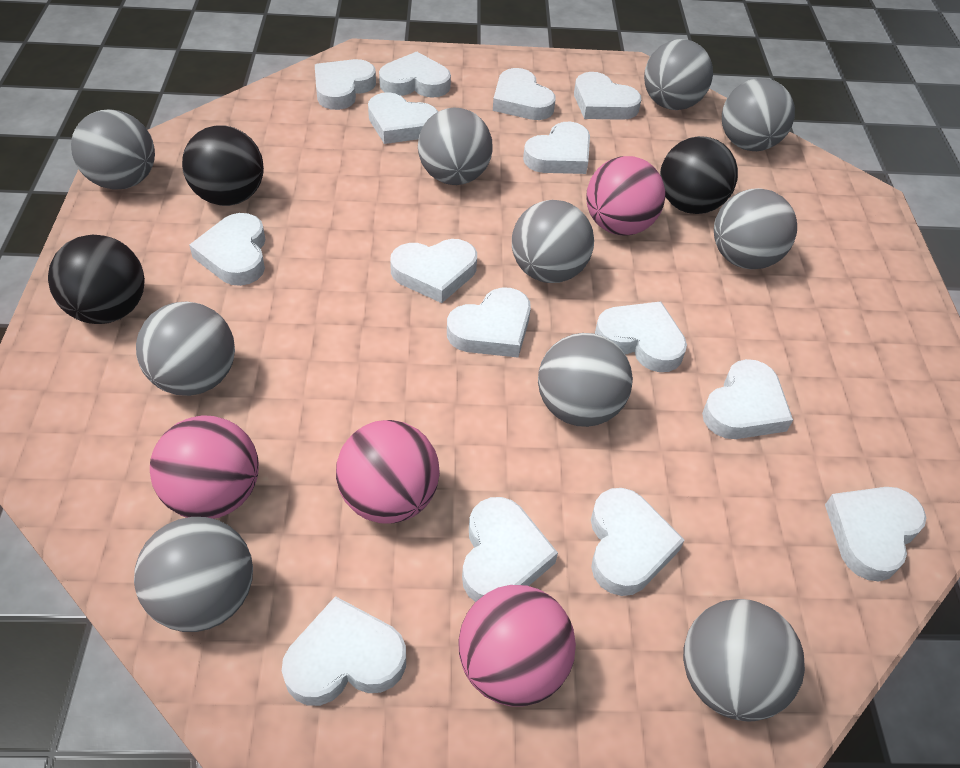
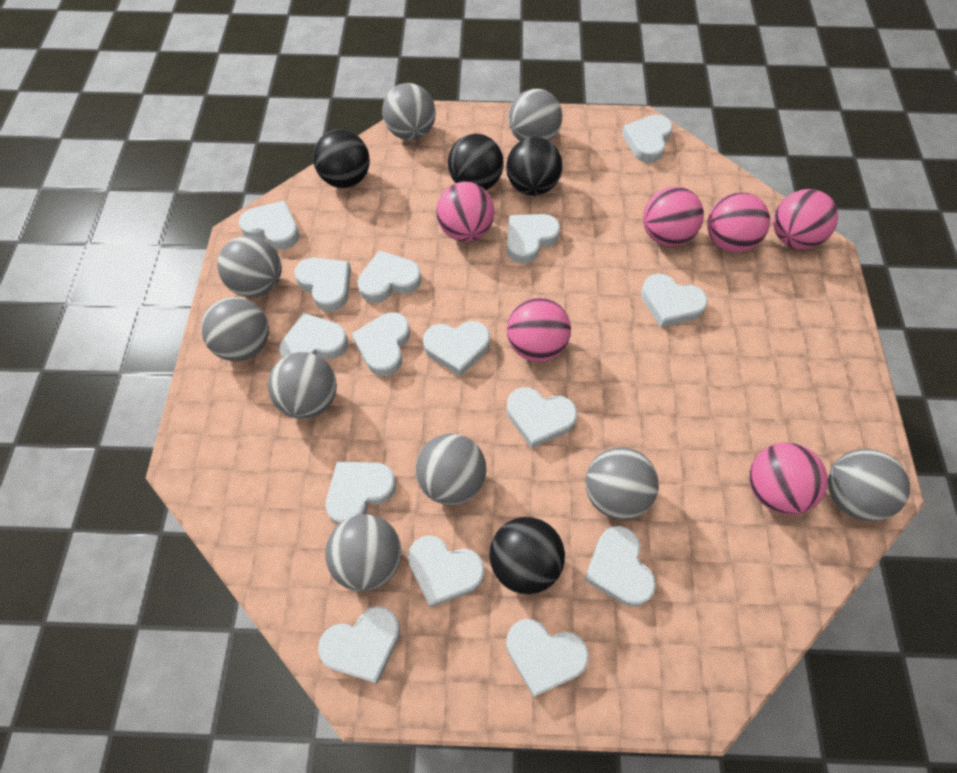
black ball: [48,235,145,324] [182,126,264,206] [660,136,738,214] = 3 -> [313,129,370,188] [448,134,504,190] [489,517,565,594] [506,137,562,196] = 4
grey ball: [71,110,155,190] [134,517,253,632] [136,302,235,396] [418,108,493,185] [512,200,594,283] [538,333,633,427] [644,39,713,110] [683,599,805,721] [714,188,797,269] [722,78,795,151] = 10 -> [201,297,269,361] [217,236,282,298] [268,352,337,419] [325,514,401,592] [382,83,436,140] [416,433,486,505] [509,89,562,141] [585,447,659,520] [828,449,910,521] = 9
pink ball: [150,415,259,519] [336,420,440,523] [458,585,576,706] [586,156,665,236] = 4 -> [436,182,495,242] [507,298,571,362] [643,186,704,247] [707,192,770,253] [750,443,828,515] [773,189,838,249] = 6

